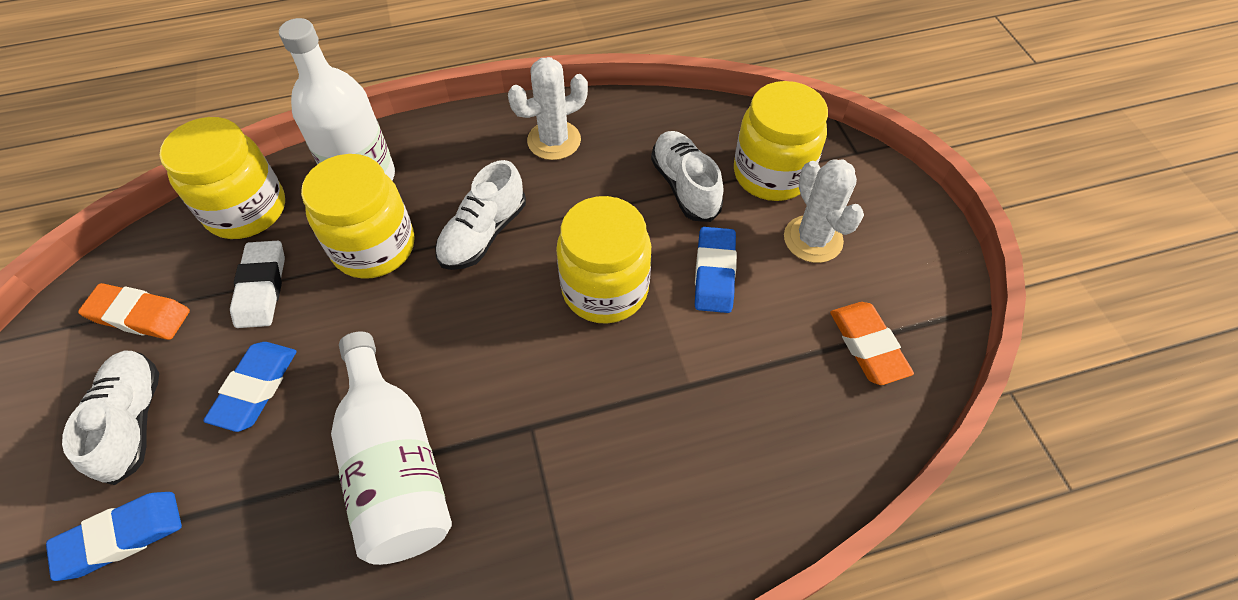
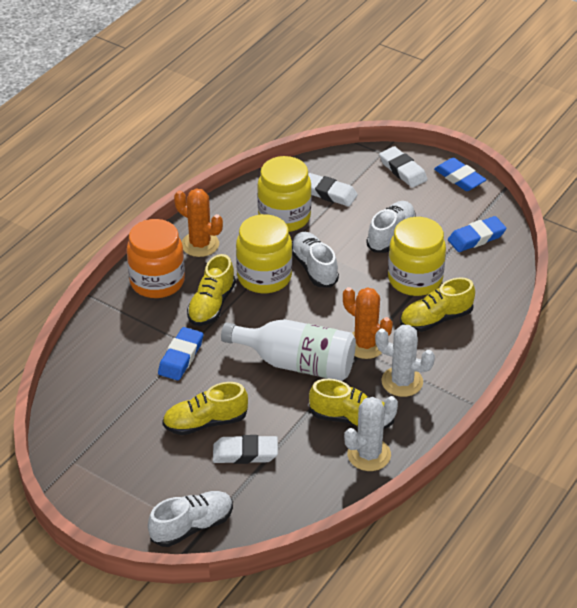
orange cactus: none = 0 -> [174,189,223,257] [343,287,393,359] = 2
orange eraser: [78,283,190,340] [830,302,914,385] = 2 -> none = 0
orange jar: none = 0 -> [126,219,185,298] = 1
white bottle: [279,18,395,180] [331,331,452,565] = 2 -> [221,319,356,381] = 1
white eraser: [230,241,285,328] = 1 -> [213,435,278,464] [308,173,358,207] [379,146,428,188] = 3
yellow jar: [160,117,285,239] [301,154,415,279] [556,196,651,324] [734,81,828,201] = 4 -> [236,214,292,293] [257,156,312,232] [388,217,446,296] = 3
yellow shoe: none = 0 -> [162,382,248,435] [187,254,236,326] [309,379,394,429] [400,277,475,332] = 4

